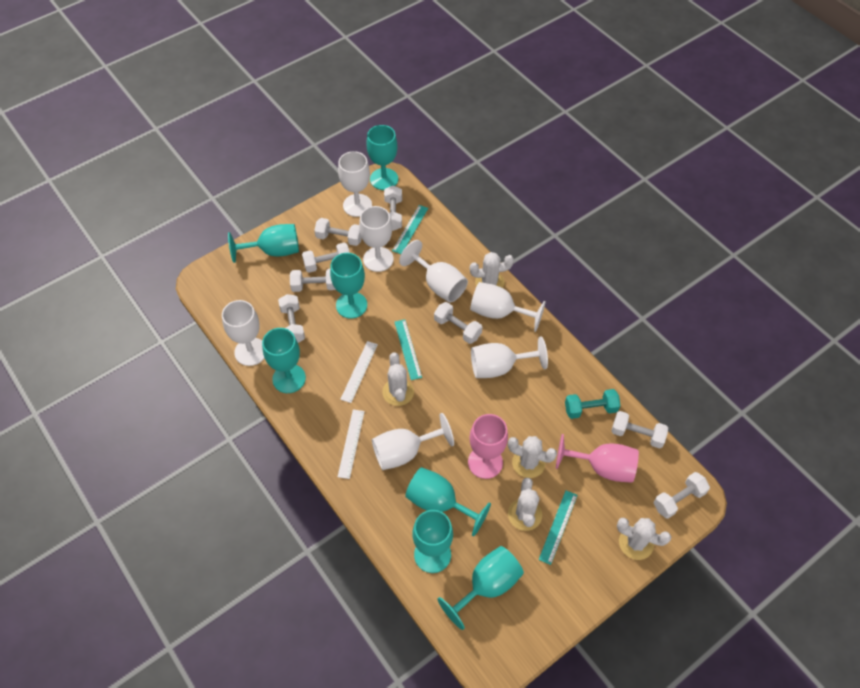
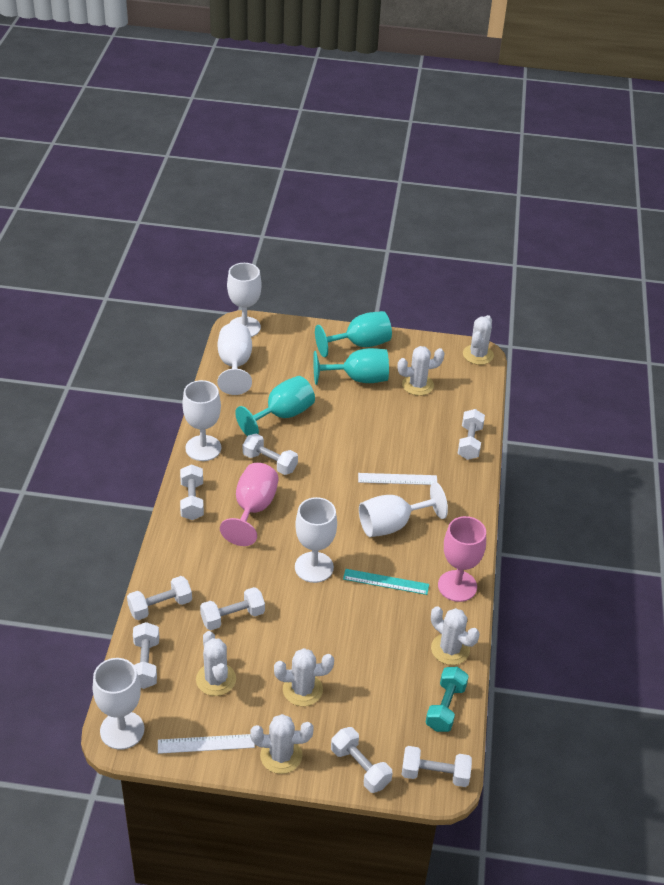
turquoise goblet: [228,224,299,263] [262,328,306,393] [330,253,367,319] [366,125,398,190] [405,467,491,537] [413,510,453,573] [437,546,524,630] = 7 -> [235,376,315,436] [313,348,389,385] [315,311,392,357] = 3
turquoise ruler: [392,205,428,254] [395,319,422,380] [539,490,578,565] = 3 -> [343,569,429,595] = 1
white cactus: [383,352,414,406] [470,252,514,288] [508,436,557,478] [508,478,542,531] [617,518,671,560] = 5 -> [196,631,236,696] [250,714,314,774] [274,648,334,706] [397,346,445,396] [431,606,480,665] [463,315,494,365] = 6
white goblet: [222,300,264,366] [338,151,372,217] [359,206,394,272] [372,413,454,470] [399,240,468,303] [470,282,546,332] [471,336,548,378] = 7 -> [93,658,144,750] [182,380,221,461] [218,323,252,395] [227,263,262,337] [295,497,337,583] [359,482,448,537] = 6

